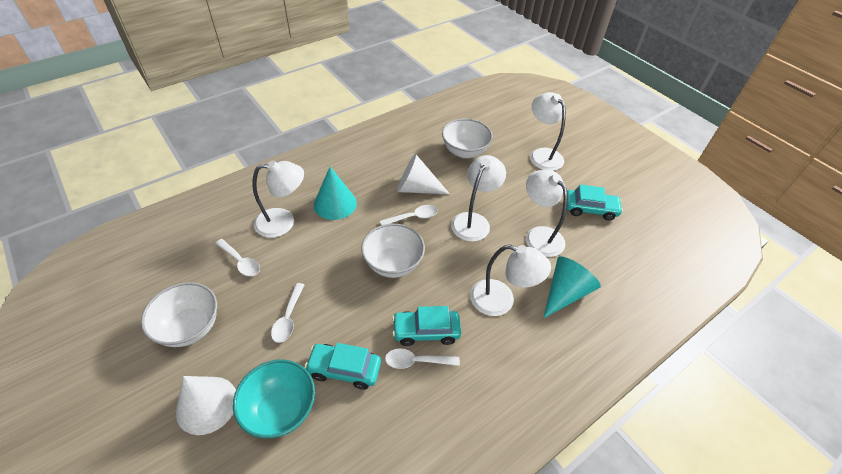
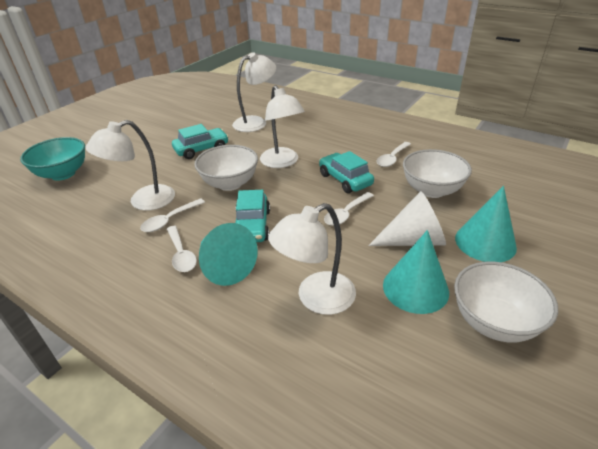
turquoise cone: [314,167,357,220] [544,257,601,318] = 2 -> [199,223,258,286] [383,230,449,314] [455,186,517,262] = 3
white cone: [176,376,236,435] [397,154,450,194] = 2 -> [368,191,446,246] = 1
white lamp: [252,160,304,238] [451,155,506,242] [470,245,551,316] [526,170,568,257] [530,92,566,171] = 5 -> [85,120,175,210] [232,52,276,132] [260,85,305,168] [268,203,356,315] = 4

